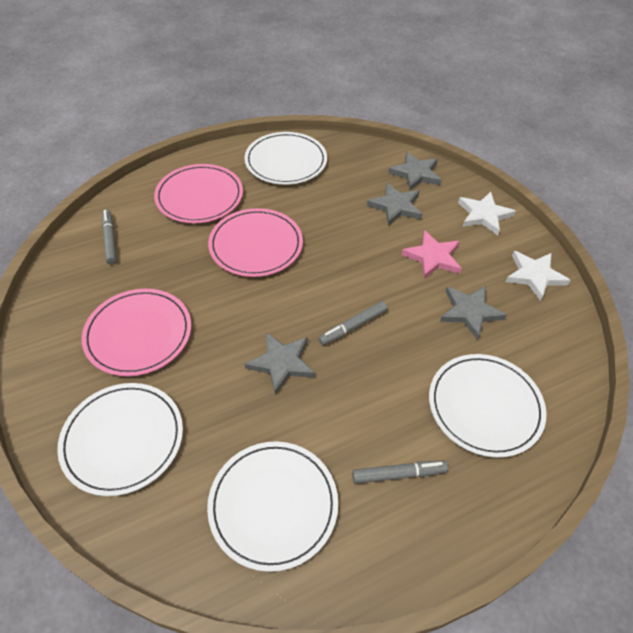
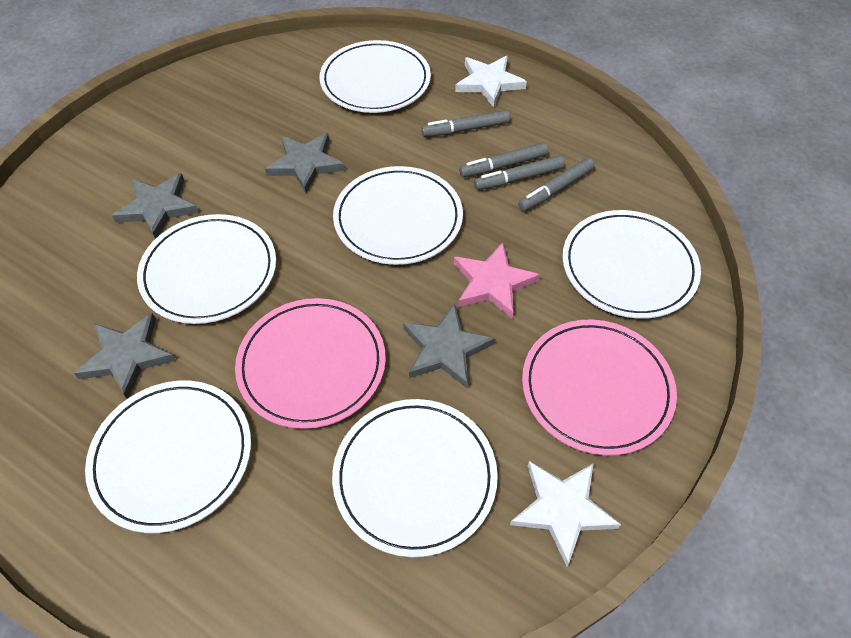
grey marker: [102,209,117,264] [318,301,387,345] [352,461,448,484] = 3 -> [421,110,510,137] [459,143,548,177] [474,156,564,190] [518,158,595,211] = 4
pink plate: [82,289,191,376] [154,164,243,223] [208,208,303,277] = 3 -> [235,298,386,429] [522,320,677,456] = 2
white plate: [57,383,183,496] [207,441,338,572] [244,132,327,185] [429,354,547,458] = 4 -> [85,381,251,533] [137,214,276,324] [319,40,431,113] [332,399,498,557] [333,166,463,265] [562,210,701,319] = 6

